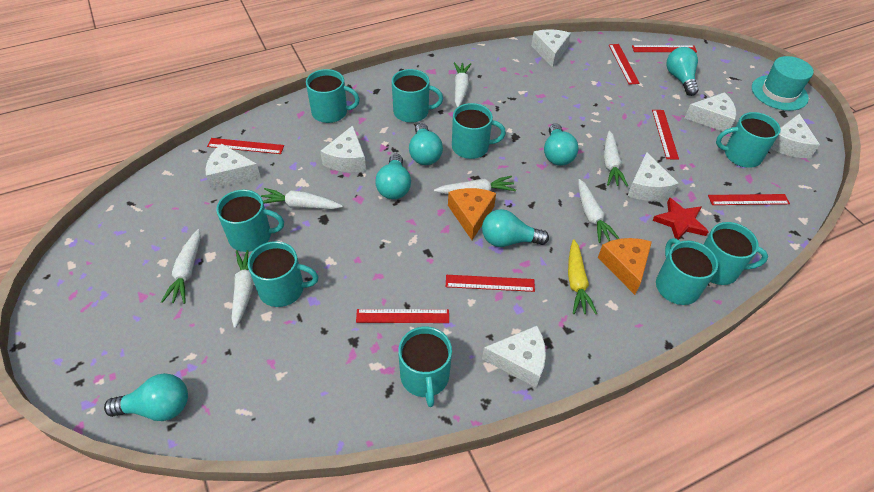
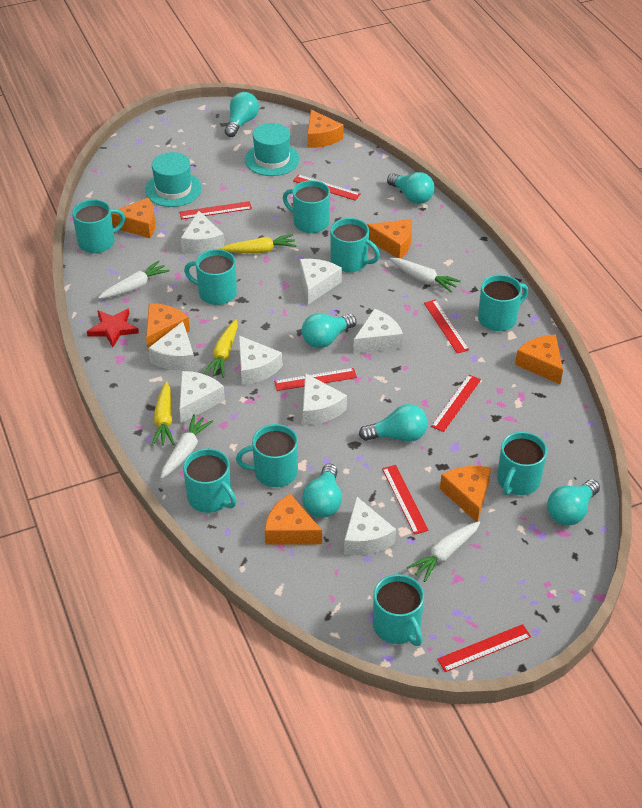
orange cheese: [448,188,496,240] [598,238,652,295] = 2 -> [111,198,155,238] [146,303,190,352] [265,494,322,545] [307,110,343,148] [367,219,412,259] [440,466,491,522] [515,335,563,384] = 7
turquoise hat: [752,56,814,111] = 1 -> [145,152,202,207] [245,123,300,176] = 2
white carrot: [161,229,201,304] [231,250,254,328] [261,188,343,209] [434,176,516,194] [454,62,471,107] [578,179,620,243] [604,131,628,186] = 7 -> [98,261,170,299] [160,414,213,479] [389,258,461,293] [407,521,480,582] = 4
white cheese: [206,144,261,190] [320,125,366,172] [482,326,546,388] [531,29,571,68] [627,152,679,201] [685,92,736,131] [770,114,820,158] = 7 -> [148,321,195,370] [180,371,225,423] [181,211,225,254] [239,335,282,385] [300,259,342,304] [303,373,347,425] [344,496,396,555] [353,309,403,354] = 8
yellow carrot: [568,239,597,314] = 1 -> [152,381,174,446] [203,319,238,378] [220,234,297,253] = 3

